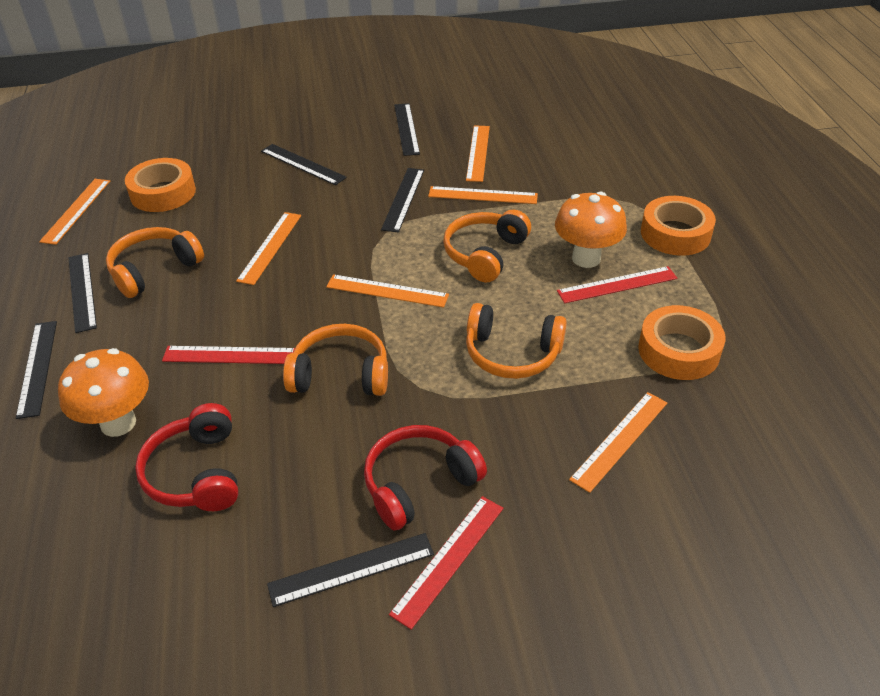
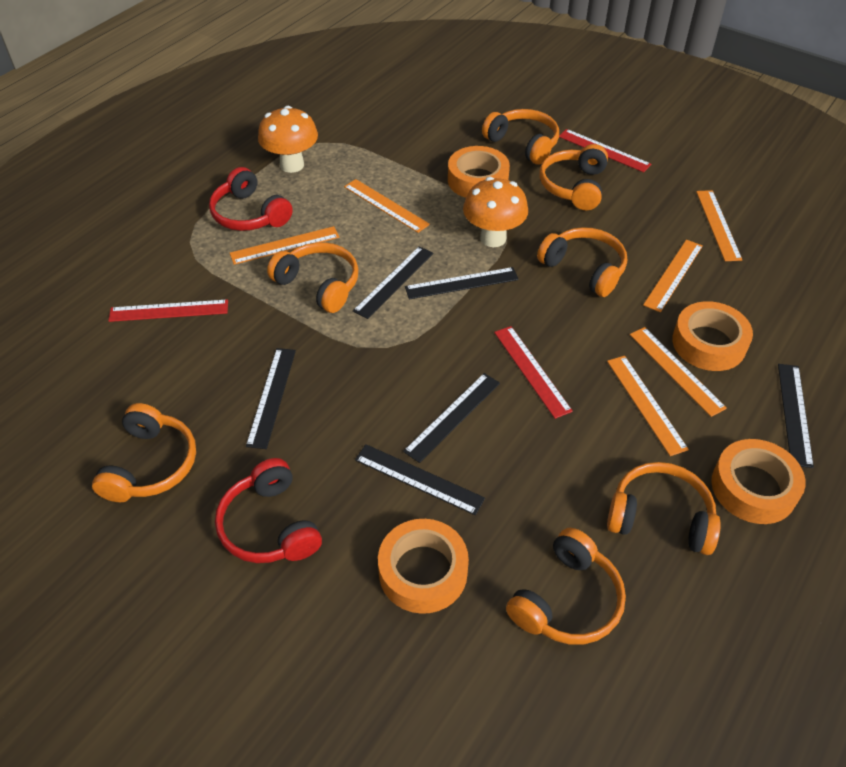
orange headphones: [106,227,204,298] [283,324,388,396] [443,210,531,282] [466,303,567,379] = 4 -> [92,403,196,502] [267,242,358,313] [482,109,559,165] [506,528,626,645] [537,227,627,297] [539,144,608,210] [607,462,721,555] = 7
orange tape: [125,158,196,212] [638,305,726,380] [641,196,716,256] = 3 -> [378,519,469,614] [448,146,510,198] [672,301,753,371] [711,439,806,524] = 4

